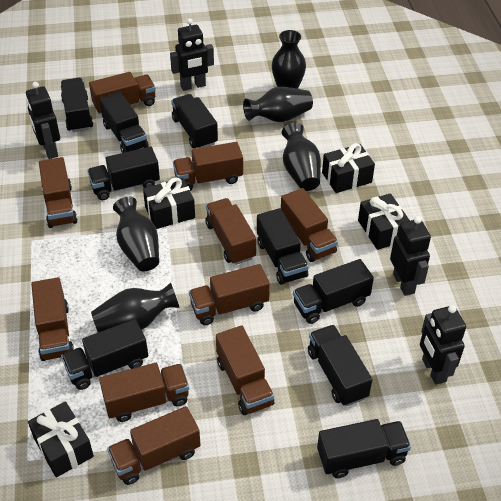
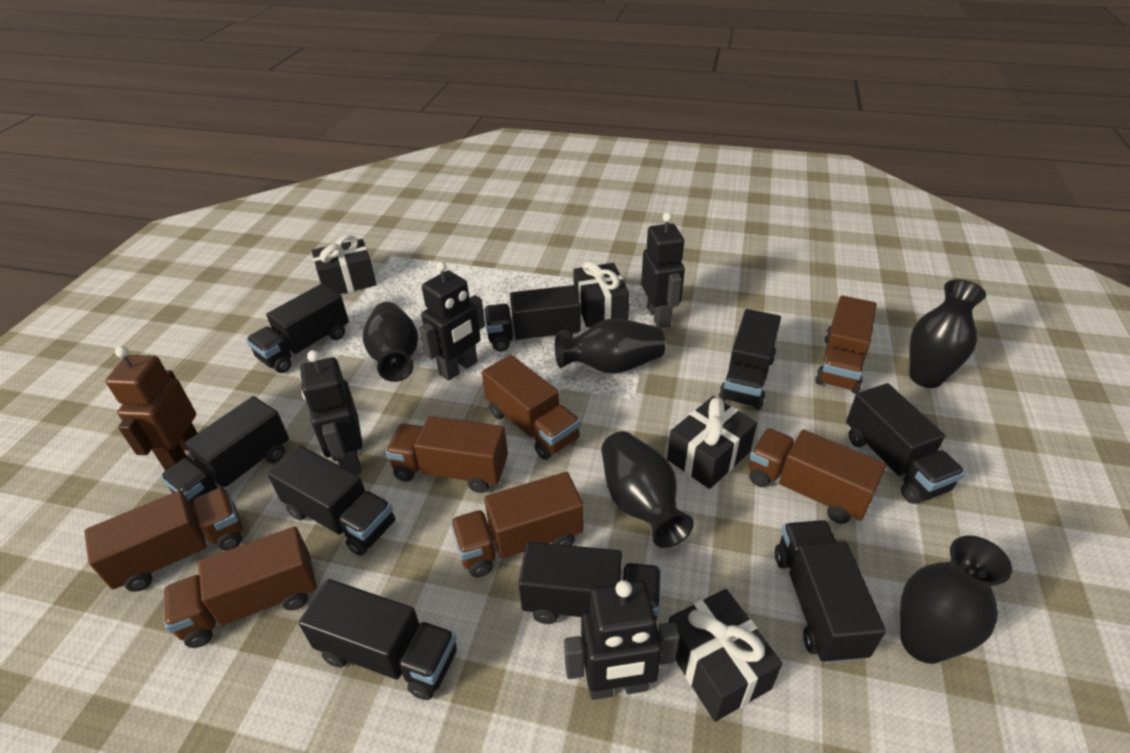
brown robot: none = 0 -> [106,346,198,471] = 1
brown truck: [31,277,74,361] [39,157,78,228] [89,72,156,114] [99,363,189,422] [107,406,201,485] [173,142,243,191] [189,264,270,325] [205,198,256,265] [216,326,274,415] [281,188,338,262] = 10 -> [84,487,242,592] [164,527,317,648] [385,416,508,493] [450,472,584,577] [482,355,580,460] [749,428,886,524] [815,296,877,394] = 7

